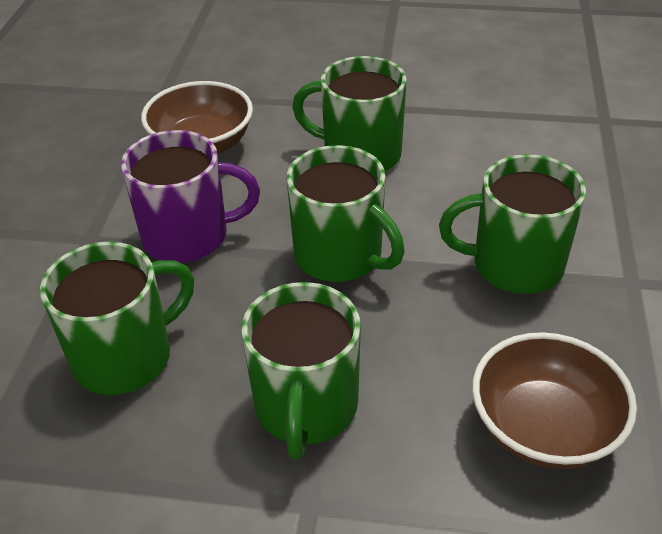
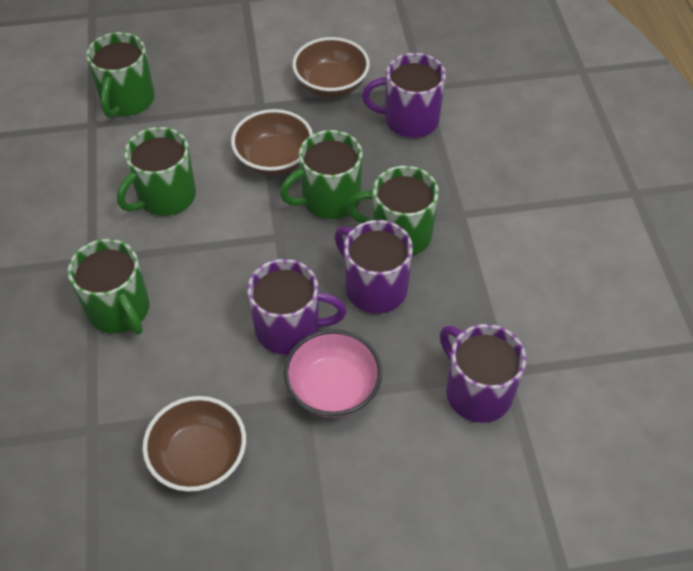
brown bowl: [141,81,253,154] [472,332,637,469] = 2 -> [142,396,246,492] [231,109,313,176] [293,37,370,97] = 3
pink bowl: none = 0 -> [284,329,382,418] = 1
purple mug: [121,130,260,263] = 1 -> [247,259,347,355] [335,220,413,314] [362,53,446,138] [440,324,526,423] = 4

